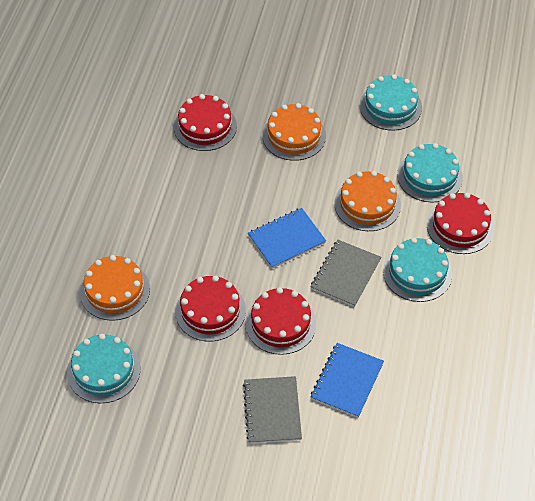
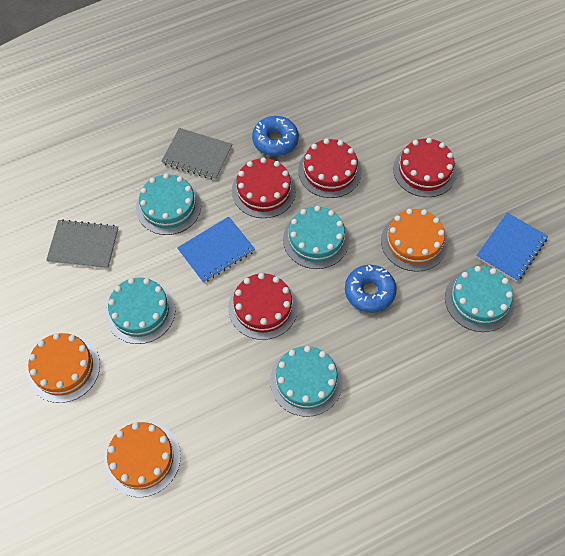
blue donut: none = 0 -> [252,116,299,156] [345,265,397,313] = 2
turquoise cake: [67,334,140,403] [359,74,422,131] [383,238,452,302] [397,143,463,203] = 4 -> [105,277,175,344] [136,173,201,235] [270,346,343,417] [283,206,349,269] [445,266,515,332] = 5

